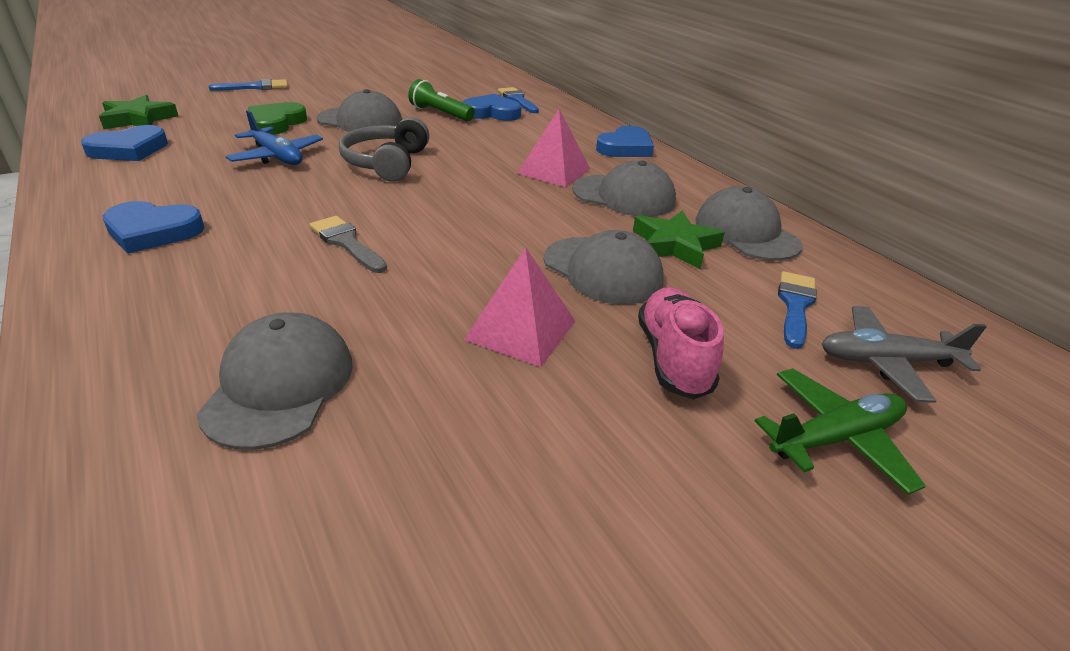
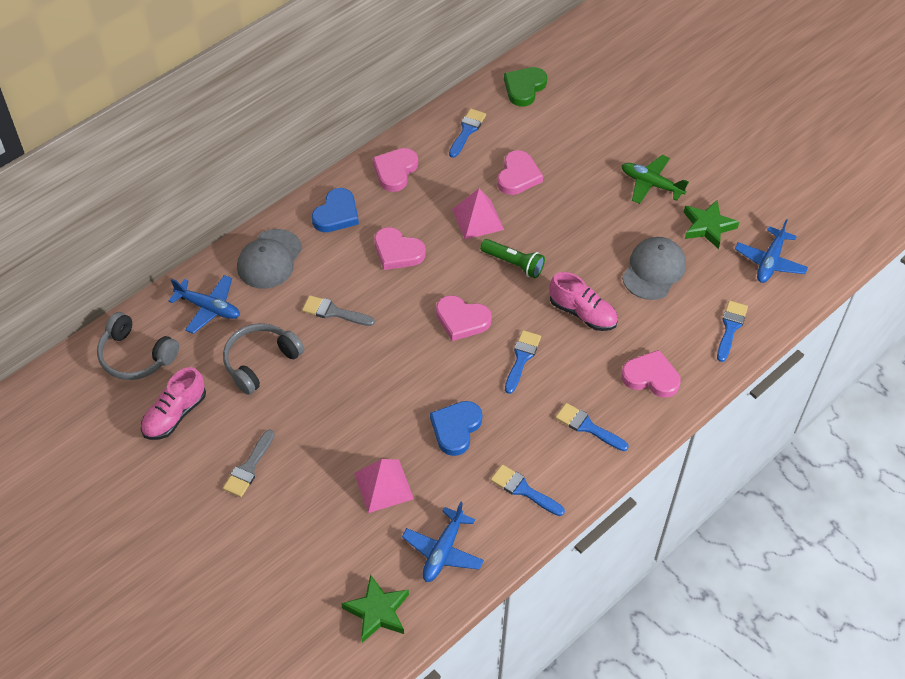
blue brush: [208,79,288,91] [498,87,539,113] [778,271,817,349] = 3 -> [449,109,486,158] [491,464,565,516] [505,330,541,394] [556,403,629,451] [717,301,748,362] = 5
blue heart: [81,125,168,161] [103,201,205,254] [463,94,521,121] [596,126,654,157] = 4 -> [312,188,359,232] [430,401,482,456] = 2
blue plane: [226,110,323,165] = 1 -> [169,275,240,334] [402,502,484,582] [735,219,808,283] = 3
grey brush: [309,216,387,273] = 1 -> [223,430,275,497] [302,295,375,326] = 2
grey cap: [197,312,353,450] [317,89,402,132] [543,230,664,305] [572,160,676,217] [695,186,803,261] = 5 -> [237,229,302,289] [622,237,686,300] = 2
grey headphones: [339,117,429,182] = 1 -> [97,312,179,380] [223,323,304,395] = 2
grey plane: [822,306,987,403] = 1 -> none = 0
pink heart: none = 0 -> [372,148,418,192] [374,227,426,270] [436,295,492,341] [497,150,543,195] [621,350,681,398] = 5
pink shoe: [638,287,724,400] = 1 -> [141,367,206,440] [549,272,618,331] = 2

